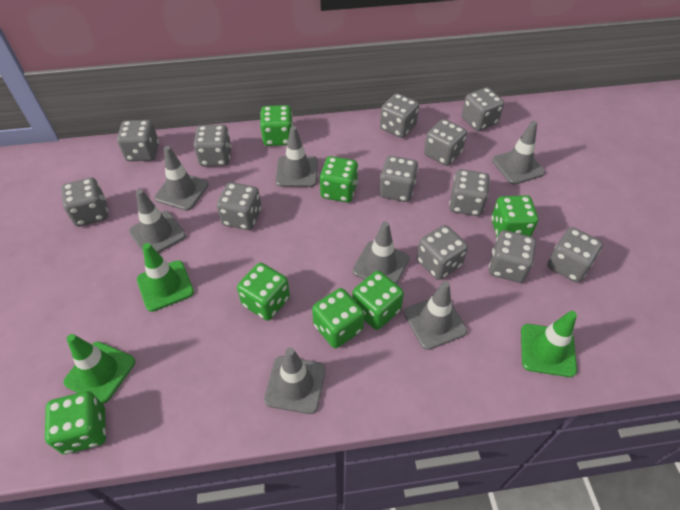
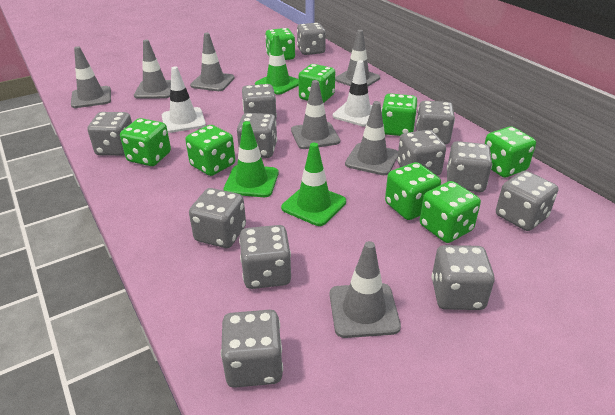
green dice: [45,391,106,454] [237,263,290,321] [260,105,293,146] [312,288,364,348] [320,156,358,202] [352,271,404,330] [491,195,538,237] = 7 -> [120,118,171,166] [185,125,235,176] [265,28,295,60] [298,64,335,103] [382,93,418,136] [385,162,441,220] [420,181,481,243] [484,126,536,178] = 8
white traffic cone: none = 0 -> [162,66,206,133] [333,60,382,126] = 2

